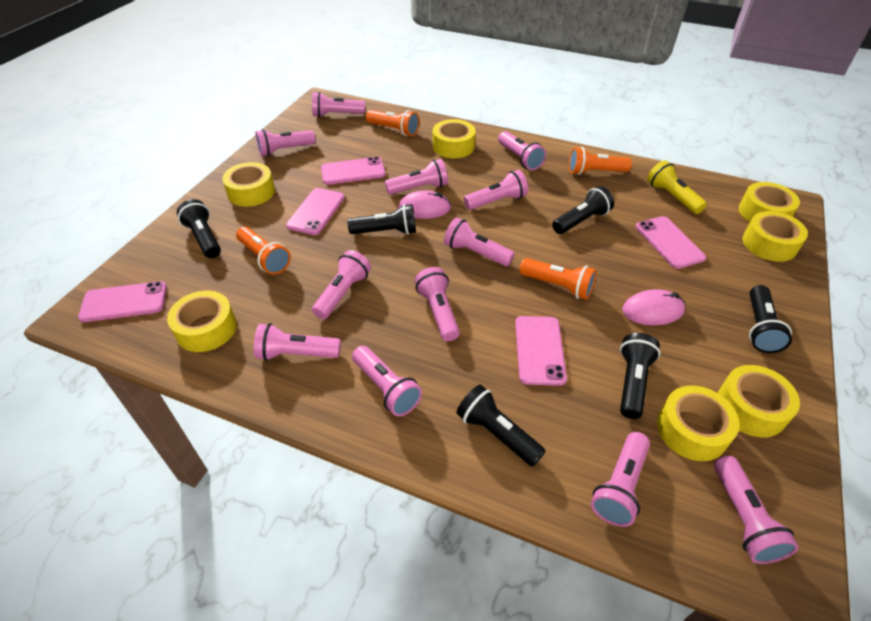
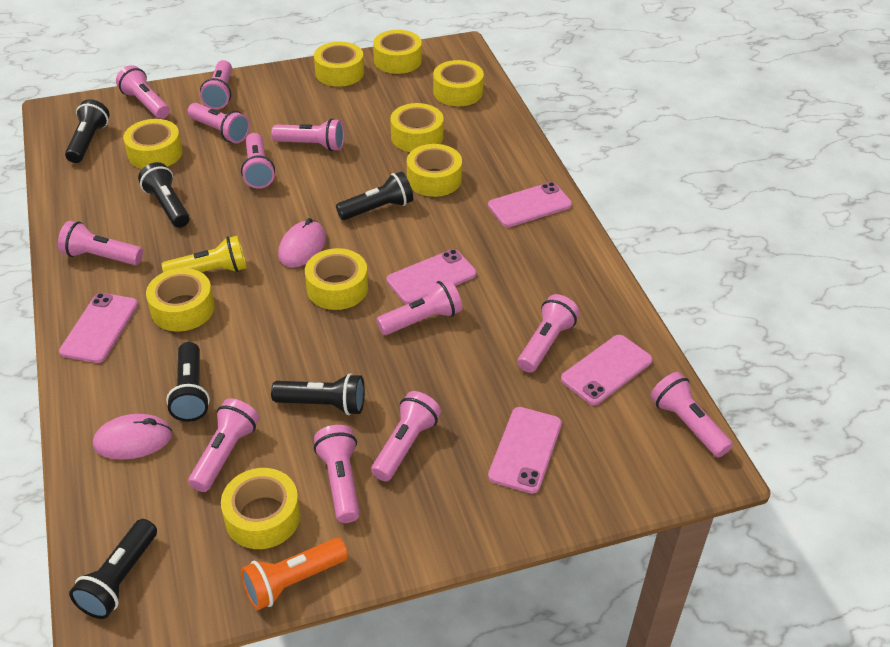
orange flashlight: [236,226,291,275] [366,110,420,136] [519,258,597,300] [569,147,632,175] = 4 -> [241,538,348,610] = 1
yellow tape: [167,291,237,352] [222,162,275,207] [433,119,476,158] [657,385,740,461] [718,365,800,437] [739,182,800,222] [743,211,808,262] = 7 -> [123,119,183,169] [146,268,215,331] [221,468,300,549] [305,248,368,310] [314,42,364,87] [373,30,422,74] [390,103,444,152] [407,144,462,197] [433,60,484,106] = 9

